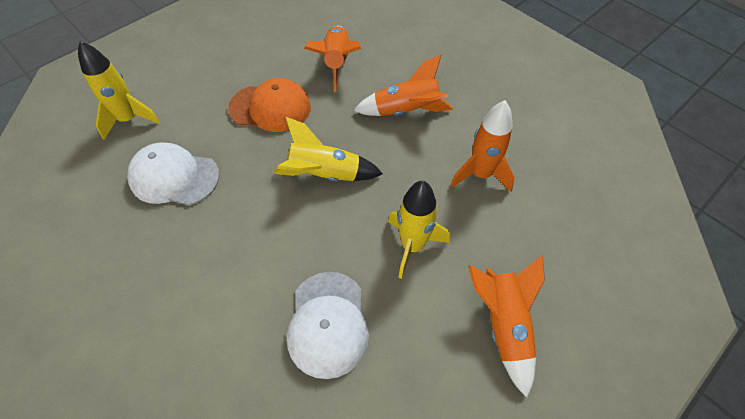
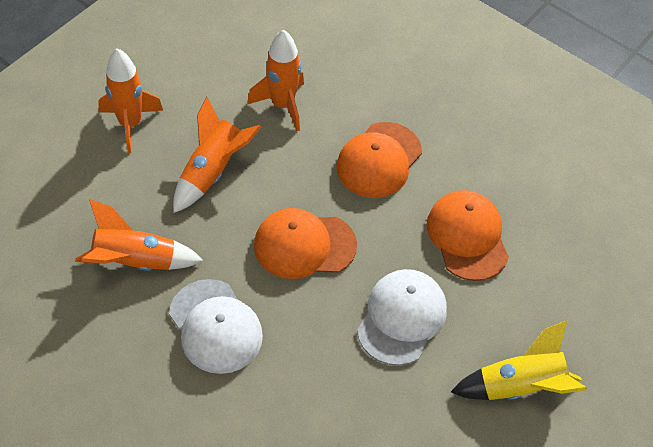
orange cap: [228,78,311,132] = 1 -> [254,208,357,279] [336,122,422,198] [427,190,509,281] = 3
yellow rocket: [78,41,160,140] [274,117,383,181] [388,181,450,279] = 3 -> [451,321,587,400] = 1

